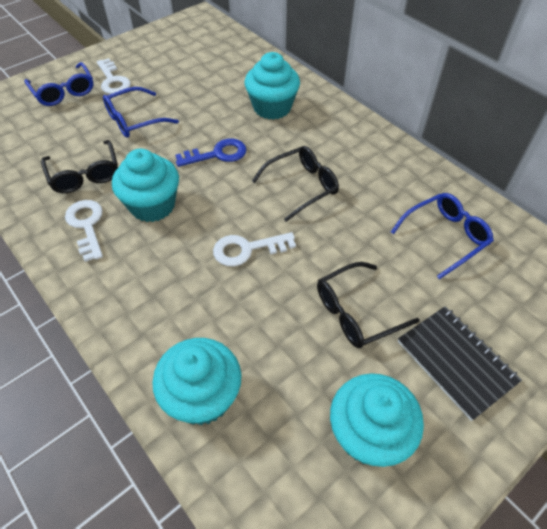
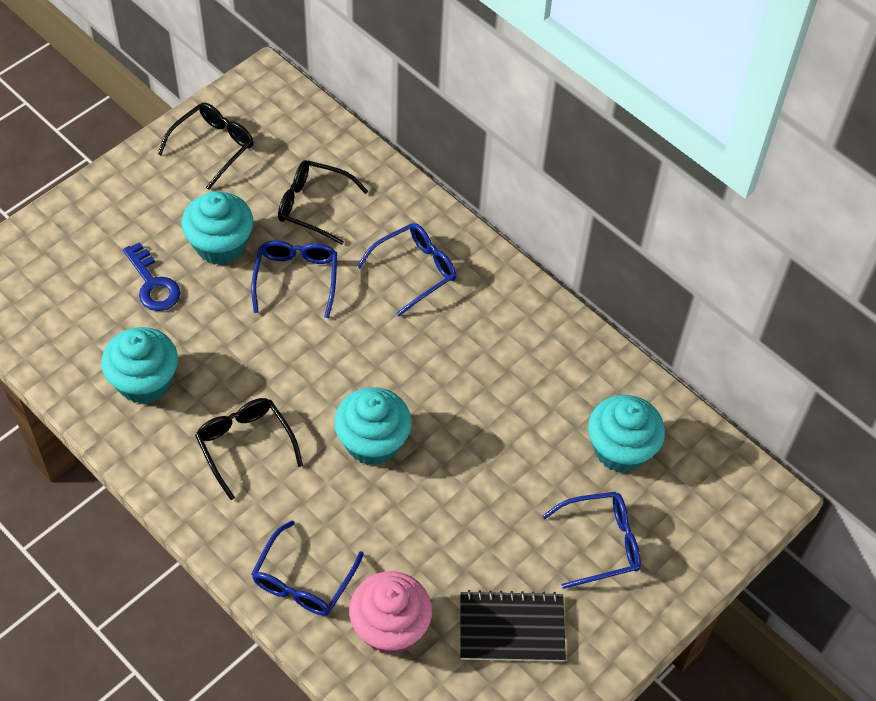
blue glasses: [25,62,93,106] [103,87,179,138] [391,193,494,279] = 3 -> [251,240,337,318] [252,520,364,616] [357,223,456,316] [543,492,641,589] = 4
pink cupcake: none = 0 -> [349,571,432,655] = 1
white key: [65,200,103,262] [97,58,131,94] [213,232,296,266] = 3 -> none = 0

